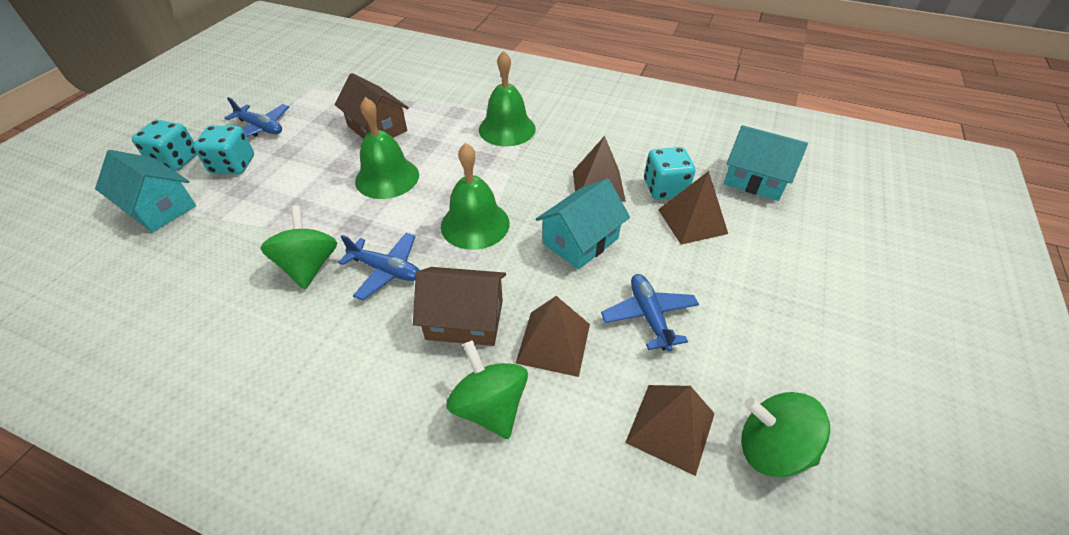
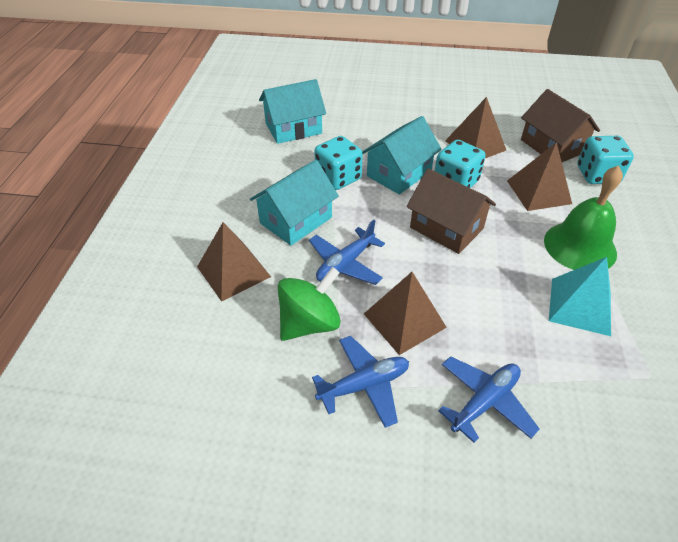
green bell: [355,97,419,199] [441,143,510,250] [479,51,536,146] = 3 -> [544,165,623,270] = 1
green spinning top: [260,205,337,290] [446,340,528,439] [741,392,830,477] = 3 -> [278,267,341,341] = 1
turquoise pyramid: none = 0 -> [549,257,611,336] = 1

